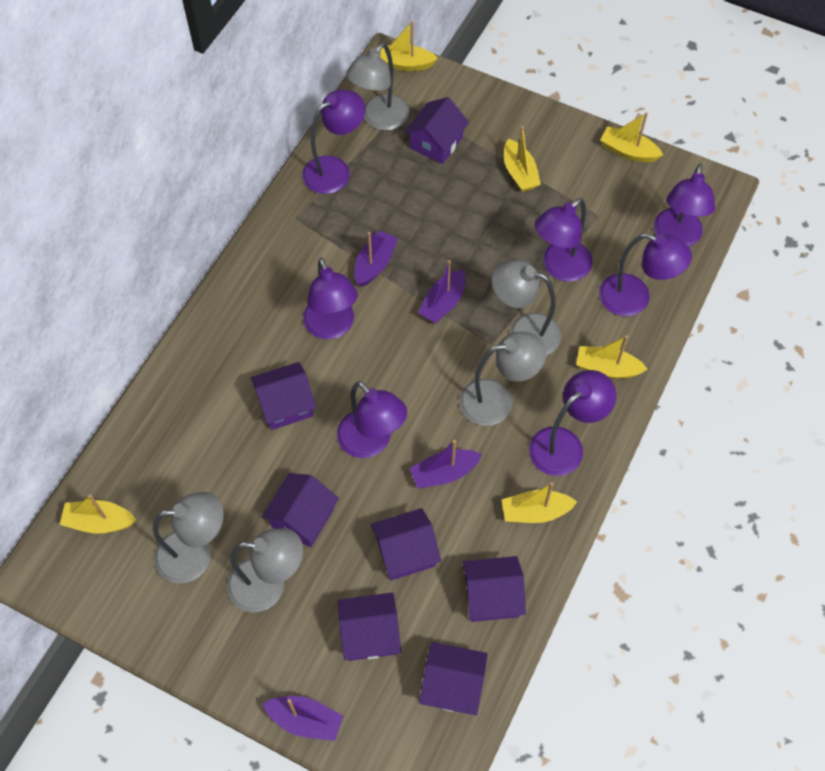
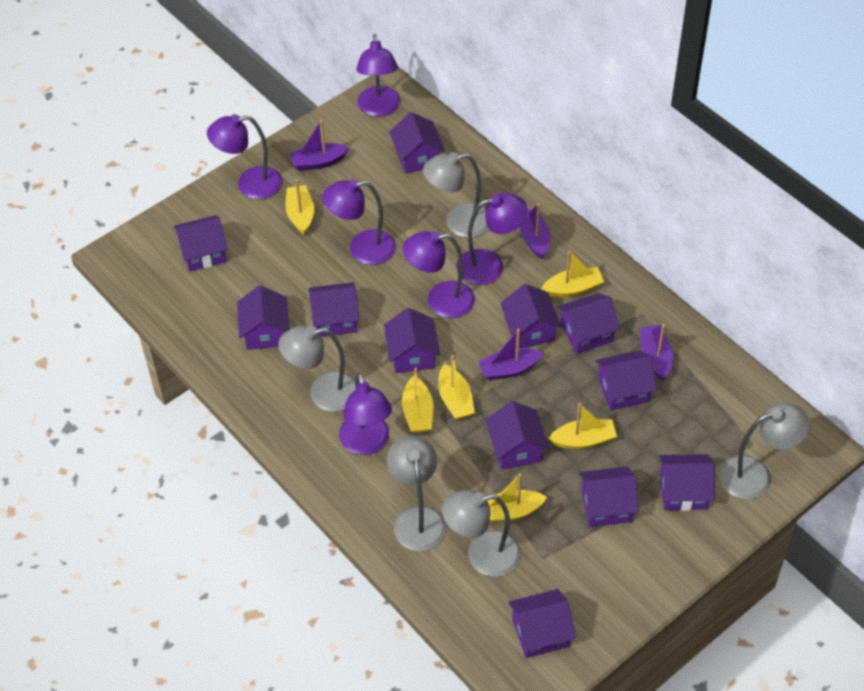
purple house: [251,362,316,430] [262,473,339,547] [338,592,401,661] [371,508,441,580] [404,97,469,164] [419,642,488,715] [462,556,526,622] = 7 -> [174,215,228,272] [237,285,289,350] [309,282,360,337] [384,308,440,373] [390,112,445,174] [486,401,549,470] [500,284,562,348] [508,589,576,658] [557,293,620,354] [579,467,639,527] [595,350,657,410] [659,454,715,511] = 12
purple lamp: [302,89,365,194] [303,258,358,339] [337,381,407,458] [529,370,616,476] [535,198,593,282] [599,233,692,316] [654,163,715,247] = 7 -> [207,114,283,199] [322,179,396,265] [339,373,392,455] [356,34,400,116] [403,231,475,318] [457,193,528,285] = 6

